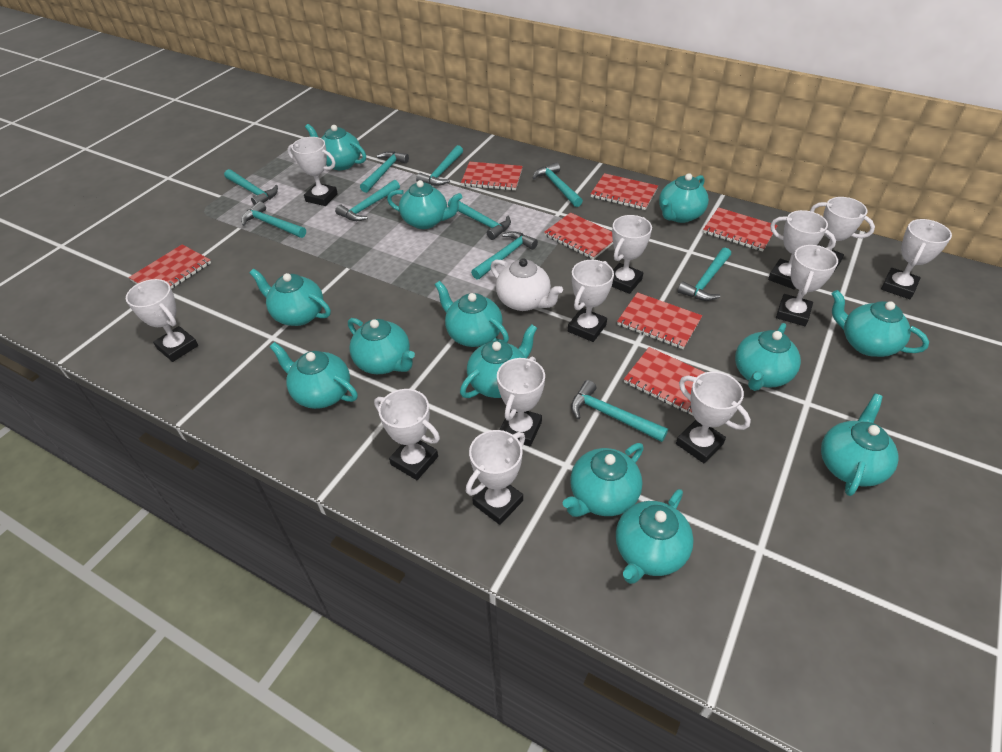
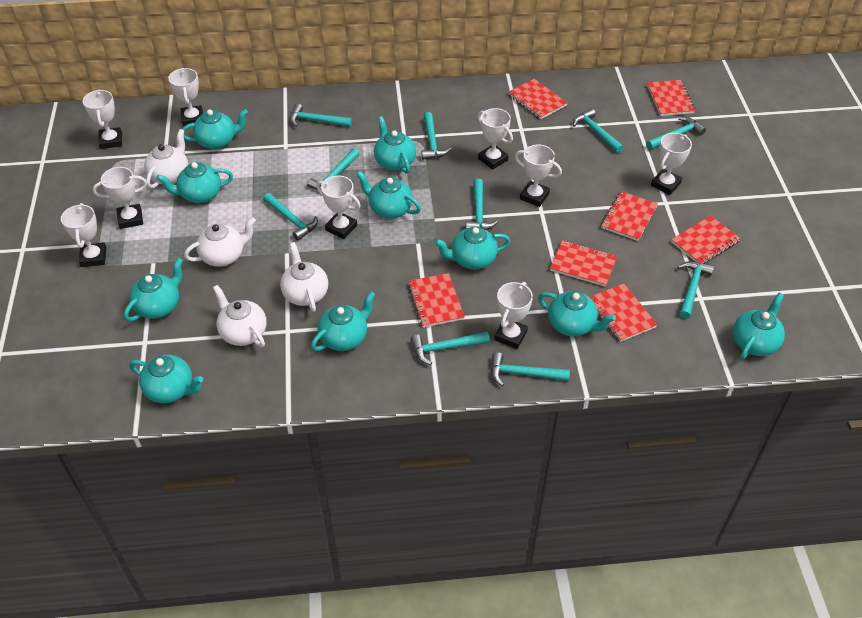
turquoise teapot: [249,269,331,326] [270,342,358,409] [305,124,366,170] [348,318,415,374] [387,180,462,229] [435,281,509,347] [460,324,537,398] [563,443,644,517] [616,489,694,584] [659,173,709,223] [735,323,801,391] [821,394,898,496] [832,290,929,357] = 13 -> [124,258,183,321] [129,355,203,403] [156,162,233,203] [182,109,248,149] [311,291,376,351] [356,171,421,219] [374,116,416,174] [435,226,510,269] [538,291,616,336] [733,293,785,359] = 10
white teapot: [491,258,563,311] = 1 -> [144,129,188,189] [184,217,256,267] [213,285,267,347] [280,242,328,312] = 4
white trophy: [126,279,198,362] [288,137,338,206] [374,389,440,480] [466,430,525,525] [497,357,545,446] [568,260,614,342] [612,215,652,294] [676,372,751,463] [768,210,836,290] [776,245,838,326] [810,197,875,273] [881,219,952,299] = 12 -> [61,203,107,267] [83,89,122,149] [93,167,147,229] [168,68,203,127] [316,176,361,239] [478,108,513,170] [494,282,533,349] [515,145,562,207] [651,133,692,195] = 9

